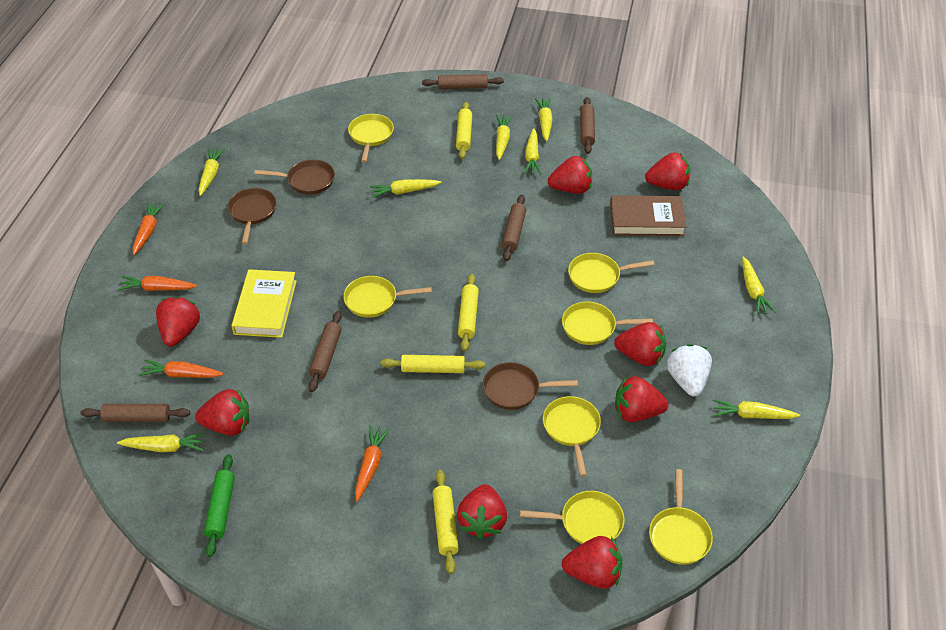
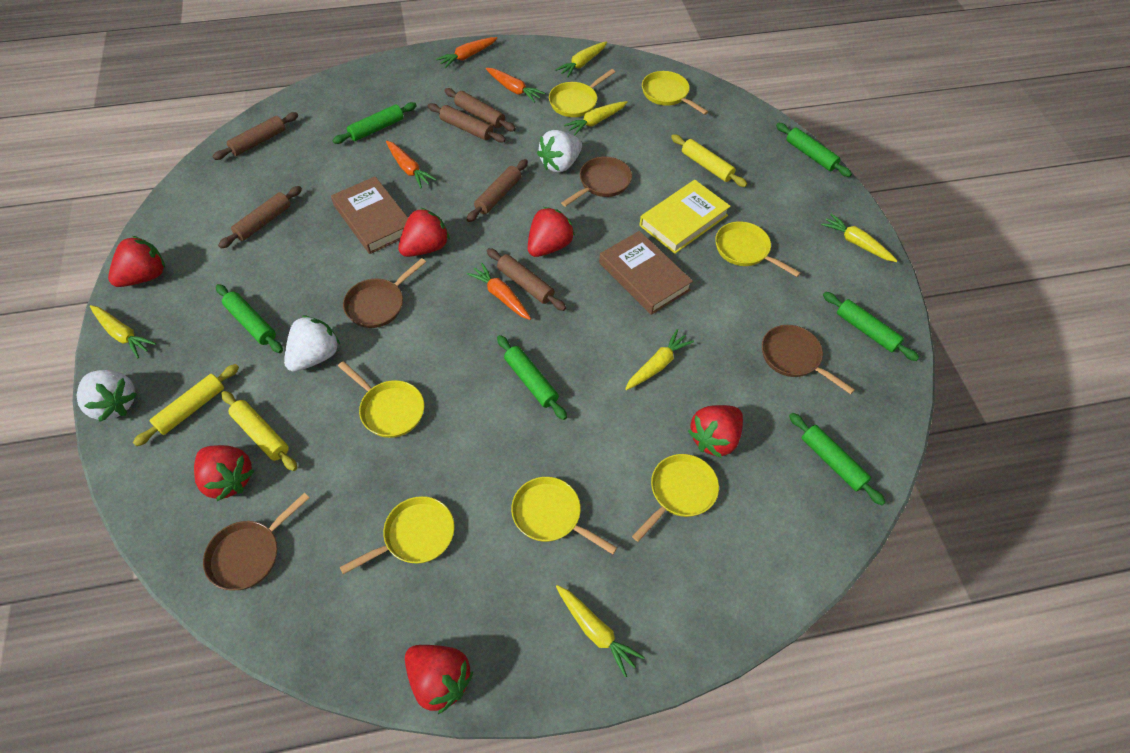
brown book: [610,195,687,236] = 1 -> [331,176,408,254] [599,231,693,315] = 2
brown pan: [227,188,277,244] [255,160,335,195] [483,362,578,410] = 3 -> [203,493,309,591] [343,258,426,328] [561,157,632,207] [762,325,855,394] = 4
brown rolling pin: [81,404,190,422] [308,311,342,392] [422,74,504,89] [502,195,526,261] [580,97,595,154] = 5 -> [212,112,298,160] [218,186,302,248] [428,103,506,143] [444,88,516,131] [467,159,528,222] [487,248,566,311] = 6
green rolling pin: [204,454,235,557] = 1 -> [216,284,283,353] [333,102,417,144] [497,335,567,420] [776,123,852,177] [789,413,885,505] [823,292,919,361] = 6
red strawberry: [156,296,200,346] [195,389,250,436] [457,484,507,539] [548,156,592,194] [562,536,623,589] [614,322,666,366] [615,376,669,422] [645,152,690,190] = 8 -> [108,236,165,287] [194,445,255,501] [398,208,450,257] [405,645,473,714] [528,207,575,257] [688,405,743,458] = 6
white strawberry: [667,344,712,396] = 1 -> [77,370,137,422] [284,315,340,372] [537,130,582,173] = 3
yellow carrot: [117,433,206,452] [199,148,225,196] [370,179,441,198] [496,115,512,160] [524,128,541,175] [535,98,553,141] [713,399,800,419] [742,257,776,315] = 8 -> [90,305,156,358] [555,41,607,78] [556,585,644,677] [564,101,627,135] [625,329,694,390] [821,214,897,262] = 6
yellow rolling pin: [381,355,485,373] [433,470,459,574] [456,102,472,159] [458,274,479,351] = 4 -> [133,364,239,446] [221,391,297,471] [671,134,747,187] = 3

